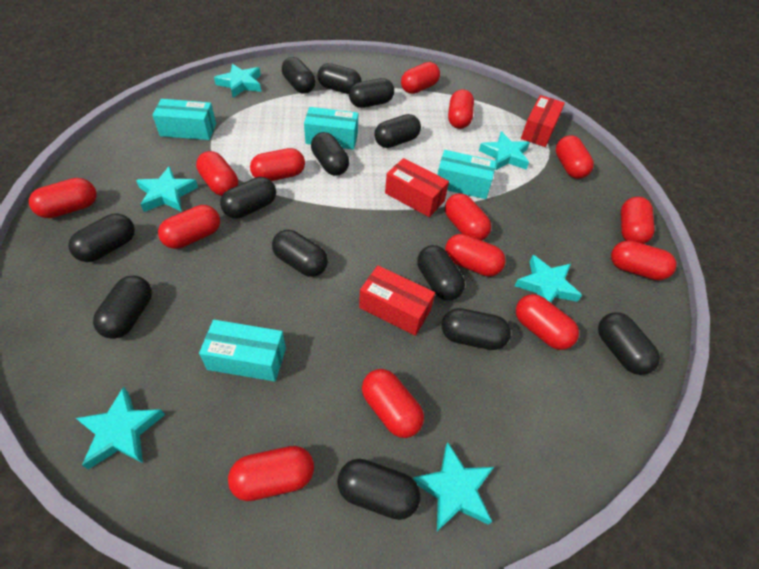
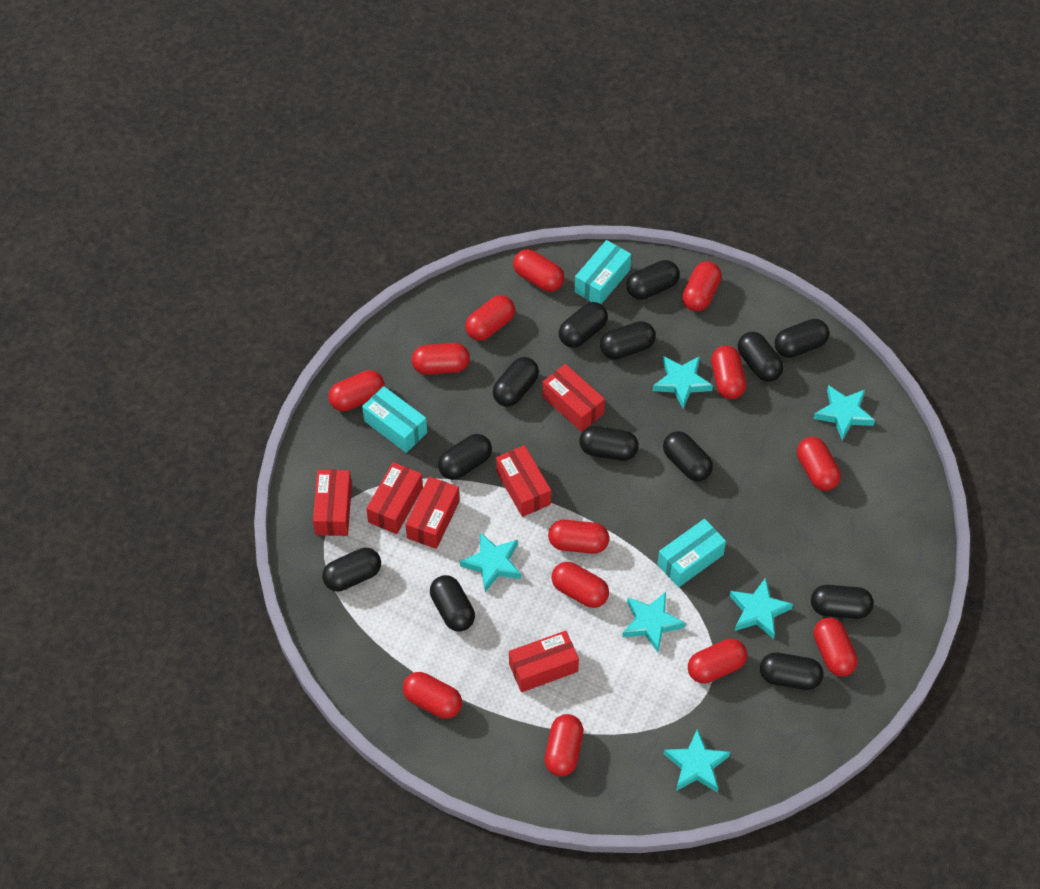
red box: [359,265,435,336] [385,158,449,217] [521,95,565,147] = 3 -> [313,470,352,536] [366,462,423,534] [406,477,460,549] [496,445,551,517] [509,631,579,692] [542,364,605,432] = 6
red capsule: [29,178,97,218] [158,205,220,249] [196,151,238,196] [228,446,314,501] [250,148,305,181] [362,369,424,438] [401,62,440,94] [445,193,491,241] [445,234,506,277] [448,89,474,129] [516,294,579,350] [556,135,594,179] [611,240,676,280] [621,197,655,244] = 14 -> [329,370,384,411] [403,672,462,719] [412,343,470,375] [465,295,515,341] [513,249,564,292] [545,714,583,776] [548,520,609,554] [552,562,609,608] [682,261,722,311] [688,639,747,683] [711,345,746,399] [797,437,841,491] [813,617,858,677] = 13
turquoise box: [152,99,216,140] [199,320,286,382] [304,107,358,150] [437,150,496,199] = 4 -> [362,386,427,453] [575,240,631,304] [657,519,726,587] = 3

